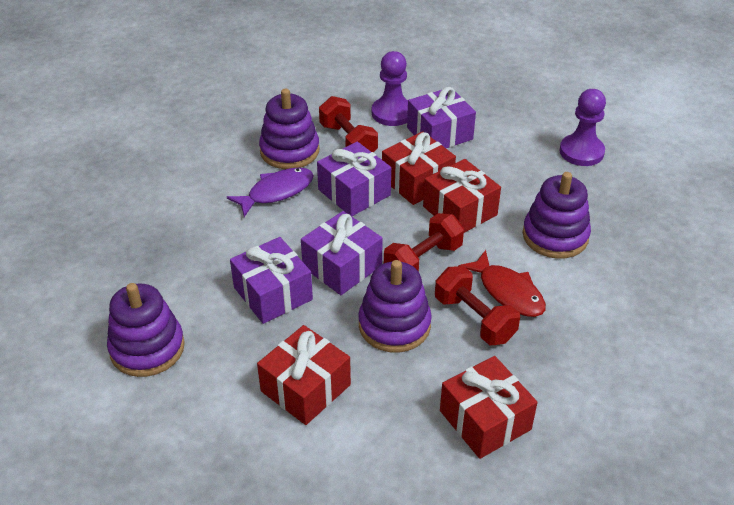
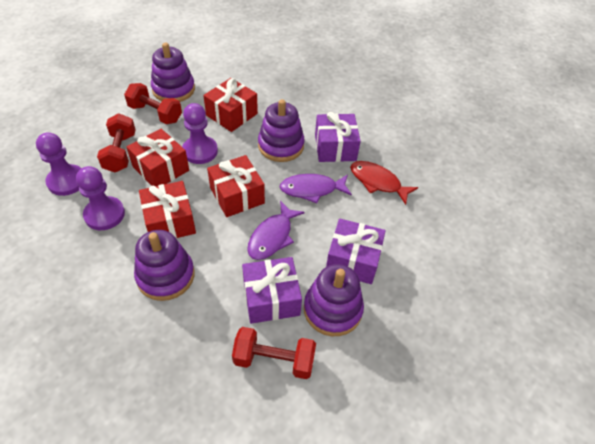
purple fish: [227,168,314,217] = 1 -> [247,201,305,260] [280,174,352,203] = 2
purple gift: [230,237,313,324] [301,211,383,295] [317,141,391,216] [407,87,476,148] = 4 -> [242,257,302,324] [315,112,361,162] [326,219,386,284] = 3
purple pawn: [372,51,408,126] [559,89,606,166] = 2 -> [36,132,81,196] [76,166,125,230] [182,103,218,164] = 3

